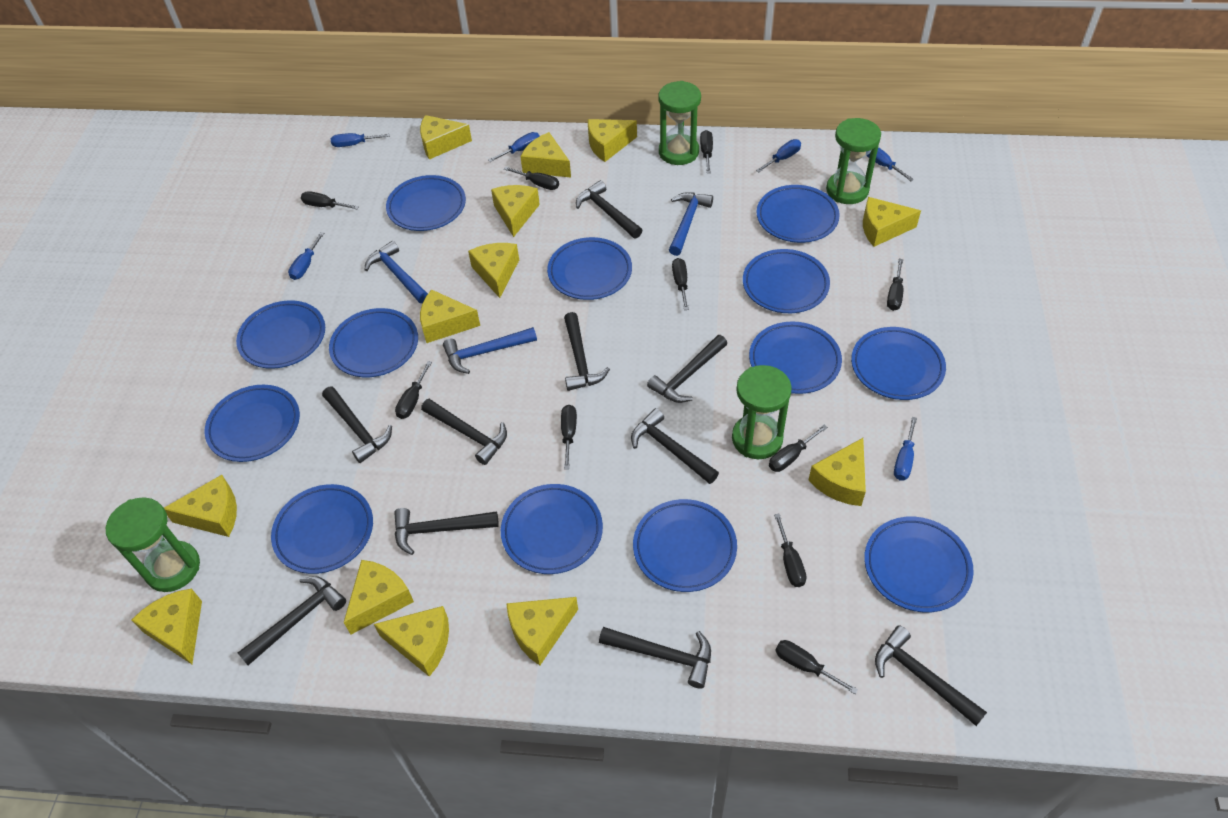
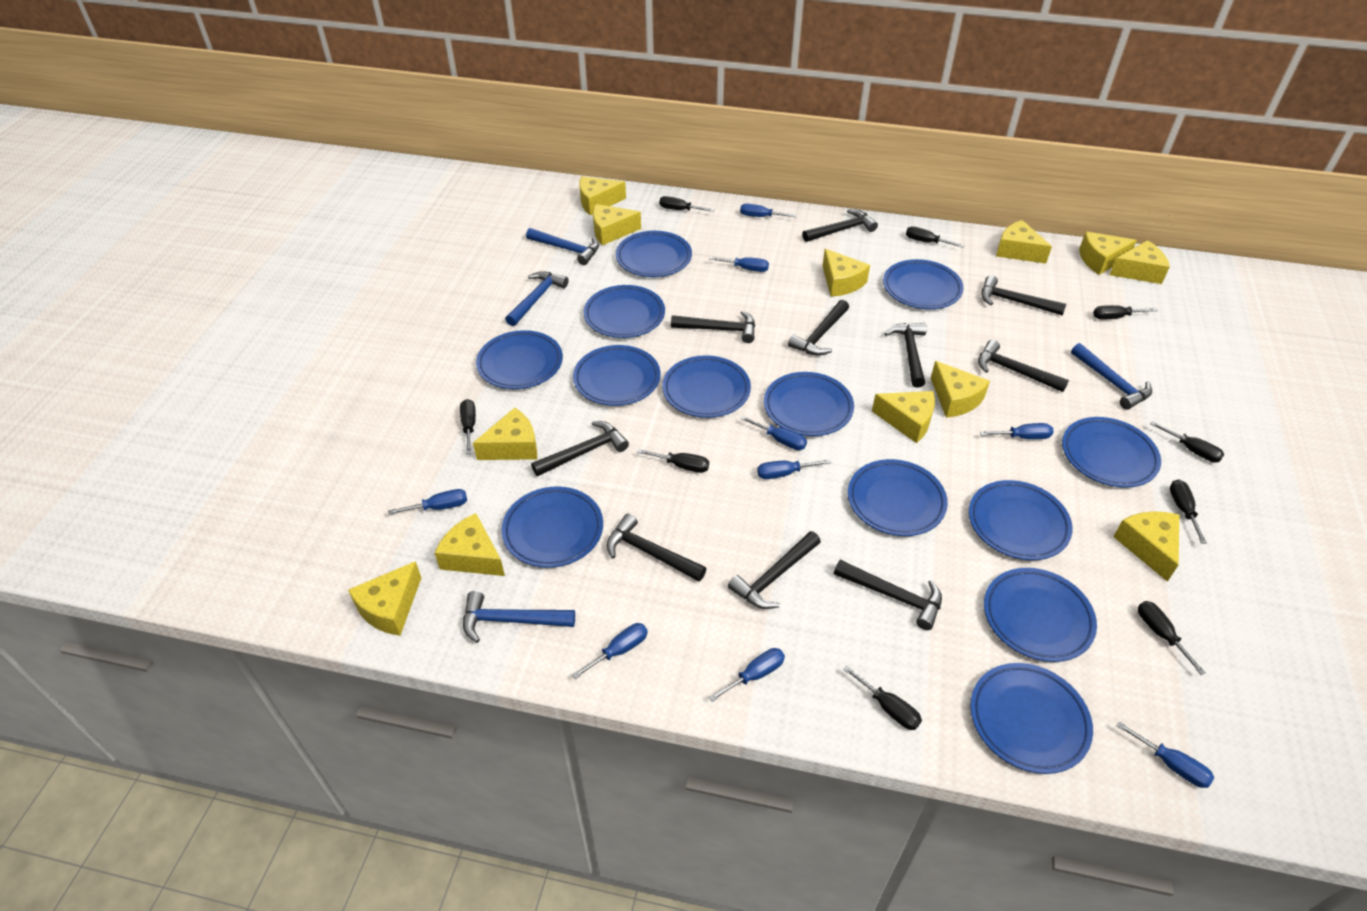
black screwdriver: [301,191,359,209] [395,361,432,419] [504,167,559,190] [561,405,577,469] [672,258,689,310] [700,130,713,173] [769,425,828,472] [774,514,807,587] [775,640,858,694] [887,259,903,311] = 10 -> [460,399,476,454] [637,449,709,473] [659,196,714,212] [843,665,922,730] [906,226,964,247] [1093,305,1158,320] [1138,601,1206,675] [1150,421,1225,463] [1170,479,1207,544] = 9
blue hammer: [364,241,428,303] [443,327,537,374] [669,192,713,256] = 3 -> [463,591,575,643] [505,271,569,326] [526,228,599,265] [1071,343,1152,410] = 4
blue screwdriver: [288,232,324,280] [331,133,390,147] [488,132,540,162] [756,139,801,172] [867,147,914,181] [894,417,917,480] = 6 -> [388,489,467,515] [572,623,648,679] [709,257,769,272] [709,648,785,702] [740,203,797,217] [741,416,807,450] [757,459,831,479] [980,423,1054,439] [1117,722,1214,788] = 9
green hourglass: [106,497,200,592] [659,81,701,165] [732,365,792,459] [826,118,881,204] = 4 -> none = 0
yellow cheese: [131,589,202,664] [164,475,237,537] [344,560,414,634] [374,606,449,677] [420,115,472,160] [420,289,480,343] [468,243,519,298] [491,185,540,237] [506,597,578,665] [520,132,571,178] [588,119,637,162] [809,438,866,506] [863,197,921,247] = 13 -> [348,561,421,636] [435,513,505,576] [473,408,537,460] [579,176,626,215] [593,204,641,245] [822,249,870,297] [872,391,935,443] [931,361,990,418] [996,220,1052,264] [1079,232,1137,275] [1110,240,1170,284] [1113,511,1179,582] = 12

